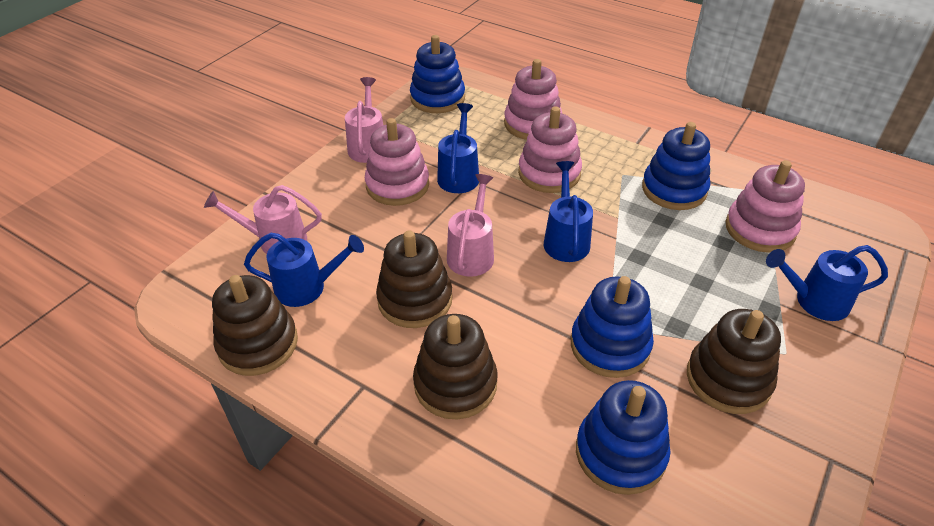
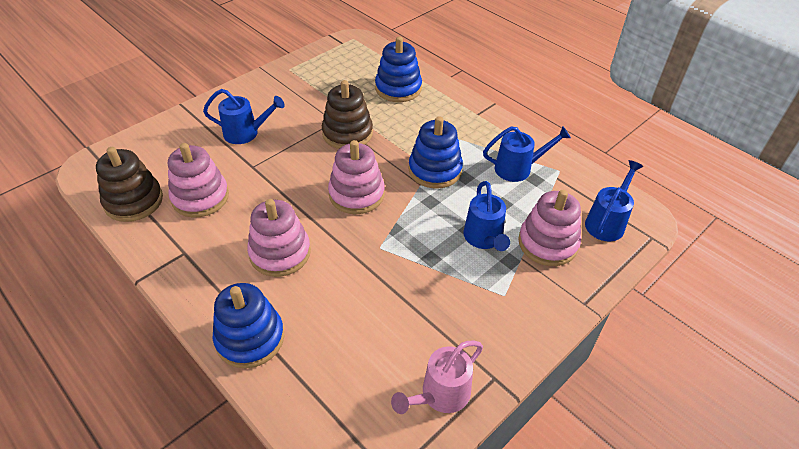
blue stacking toy: [410,35,465,113] [571,276,654,378] [576,380,670,495] [642,122,710,210] = 4 -> [212,283,284,368] [375,36,422,102] [409,116,463,189] = 3
brown stacking toy: [212,275,298,376] [376,230,452,328] [413,314,498,419] [687,309,781,414] = 4 -> [96,147,163,222] [322,80,373,149] = 2
pink watering can: [204,185,322,254] [345,77,383,163] [447,174,494,277] = 3 -> [391,341,483,414] = 1

